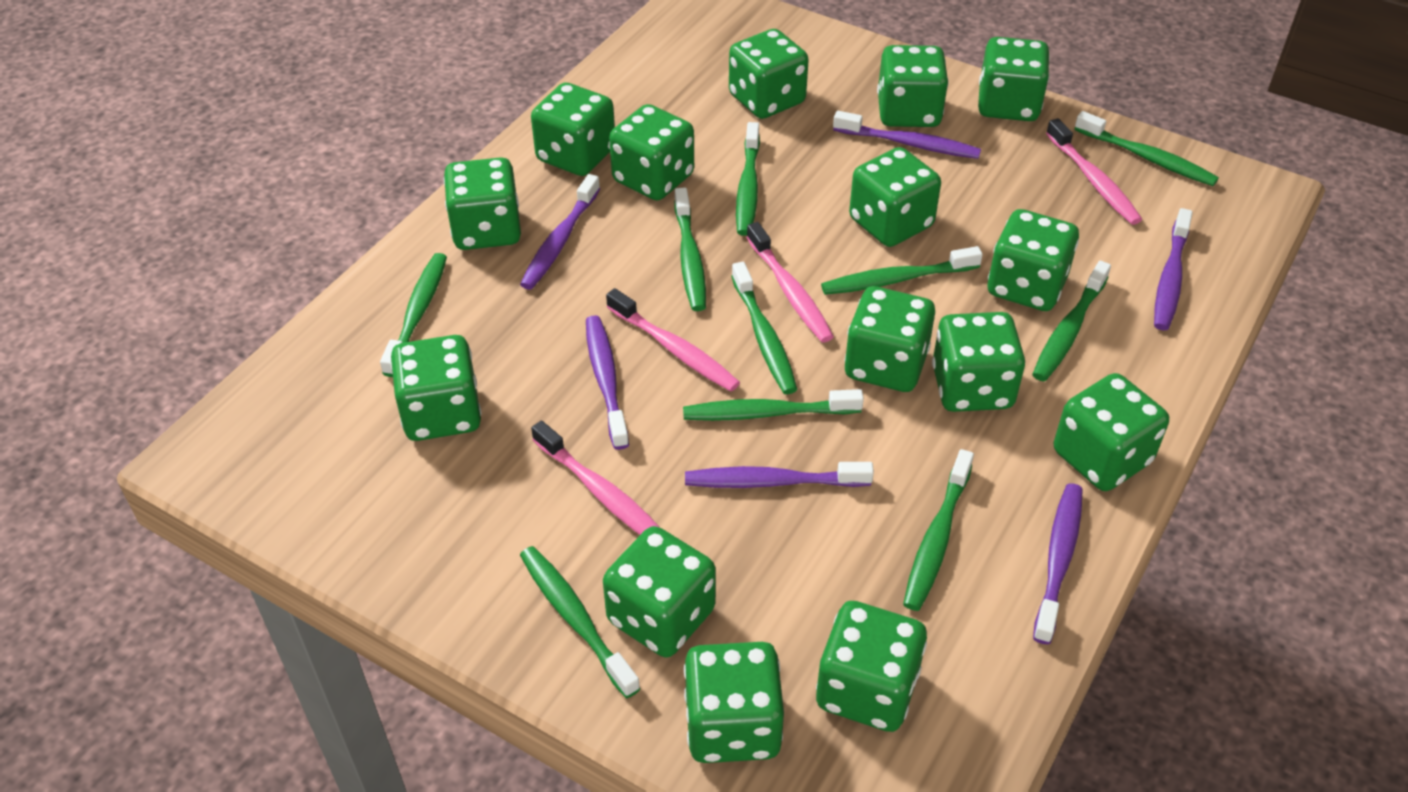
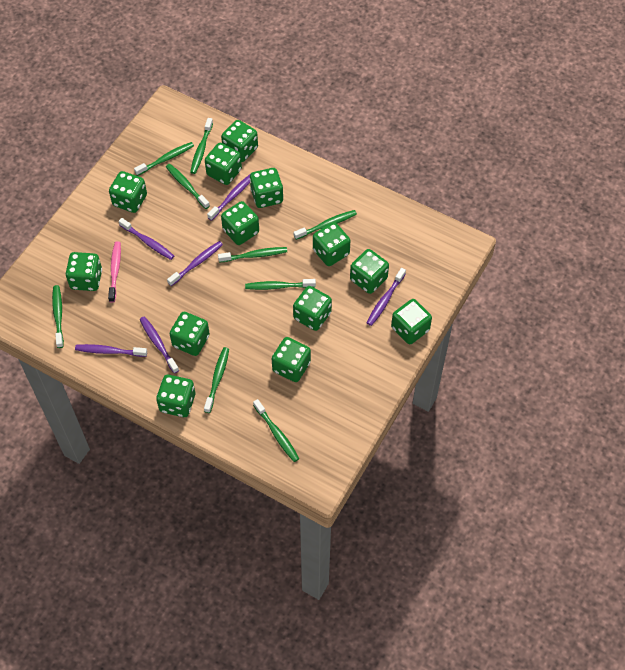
green dice: [390,335,481,441] [444,157,521,250] [531,83,615,176] [603,526,716,658] [609,104,694,200] [684,642,784,763] [729,29,809,119] [816,601,927,732] [844,286,935,392] [849,147,941,247] [877,45,949,127] [932,312,1025,412] [978,37,1050,121] [988,209,1079,311] [1054,373,1169,491] = 15 -> [66,252,102,291] [109,171,147,213] [156,375,195,417] [169,312,210,356] [205,143,242,185] [221,120,258,162] [221,201,259,245] [250,168,284,208] [272,337,311,382] [293,286,332,331] [313,222,351,266] [350,249,389,294] [391,299,432,344] = 13
green toothbrush: [380,253,447,377] [520,546,640,698] [674,187,706,311] [683,389,864,421] [731,262,798,394] [736,122,760,236] [821,246,983,295] [903,449,974,611] [1032,261,1111,381] [1075,111,1219,186] = 10 -> [52,285,64,348] [134,142,194,176] [166,164,210,209] [190,118,213,174] [204,347,229,413] [218,247,287,263] [245,279,316,290] [253,399,299,462] [294,210,357,240] = 9
pink toothbrush: [531,421,660,535] [606,288,740,391] [746,222,834,342] [1046,118,1142,225] = 4 -> [108,241,121,302] = 1

